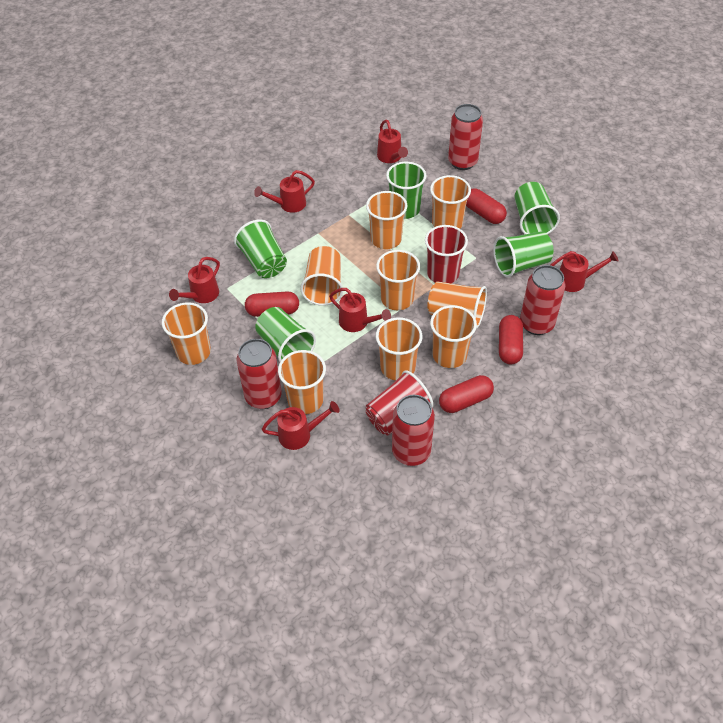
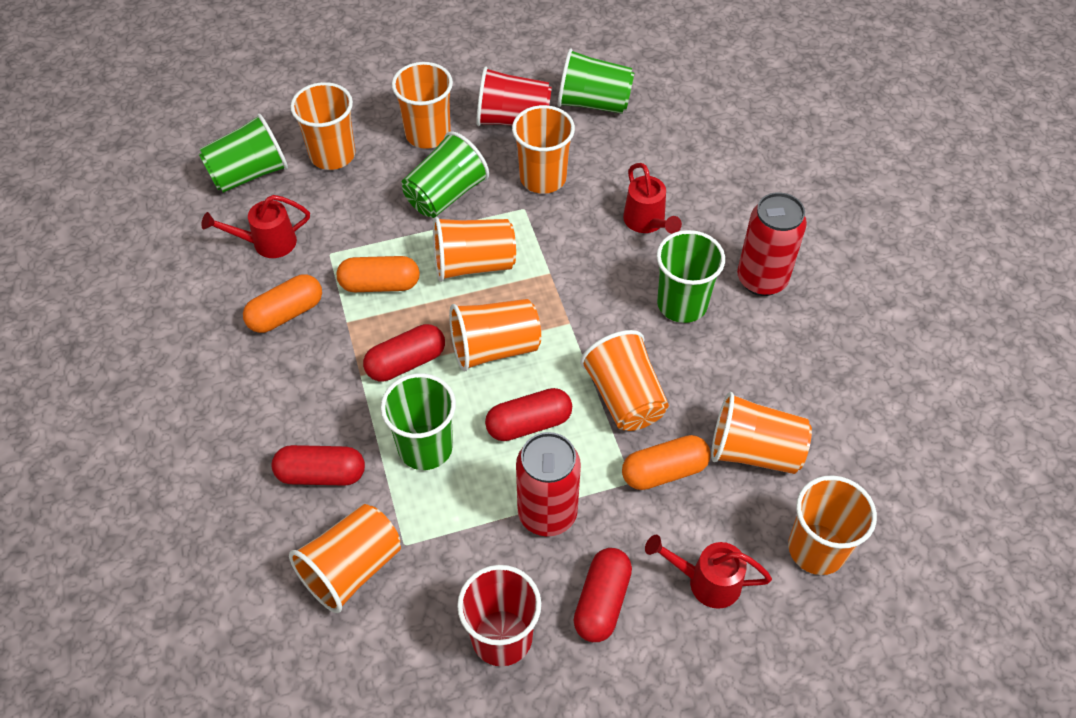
orange capsule: none = 0 -> [243,274,322,333] [337,256,420,292] [622,435,710,490] = 3
red can: [236,339,282,409] [392,395,435,466] [448,104,483,170] [520,265,565,335] = 4 -> [516,432,581,537] [737,192,807,296] = 2
red watering can: [169,257,220,303] [254,170,315,213] [262,401,340,450] [329,288,391,332] [377,120,408,163] [551,251,619,292] = 6 -> [201,195,310,258] [623,163,682,234] [645,535,772,609] = 3

